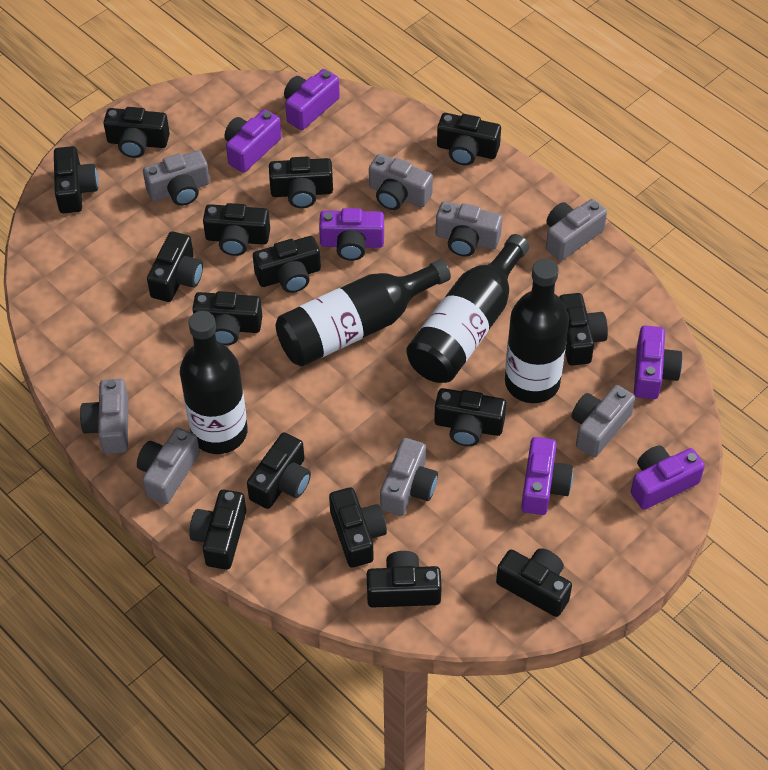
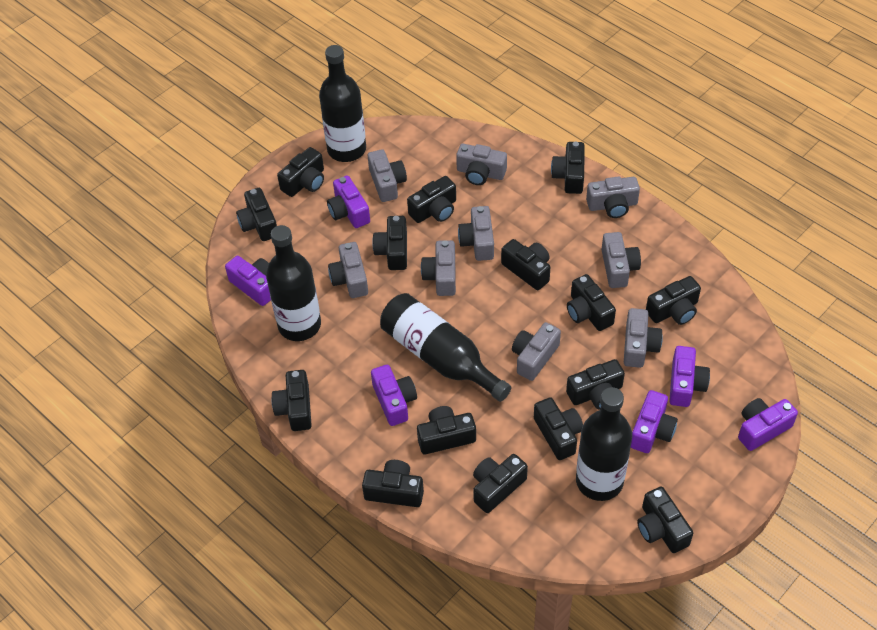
grey camera: [80,379,129,454] [137,427,200,505] [143,150,210,206] [369,154,433,210] [380,438,438,516] [436,202,502,257] [546,199,607,261] [571,385,635,457] = 8 -> [328,242,368,298] [368,149,407,202] [421,240,456,296] [456,144,507,185] [458,206,494,261] [512,322,561,381] [586,176,640,218] [601,232,641,288] [624,308,663,368] = 9

